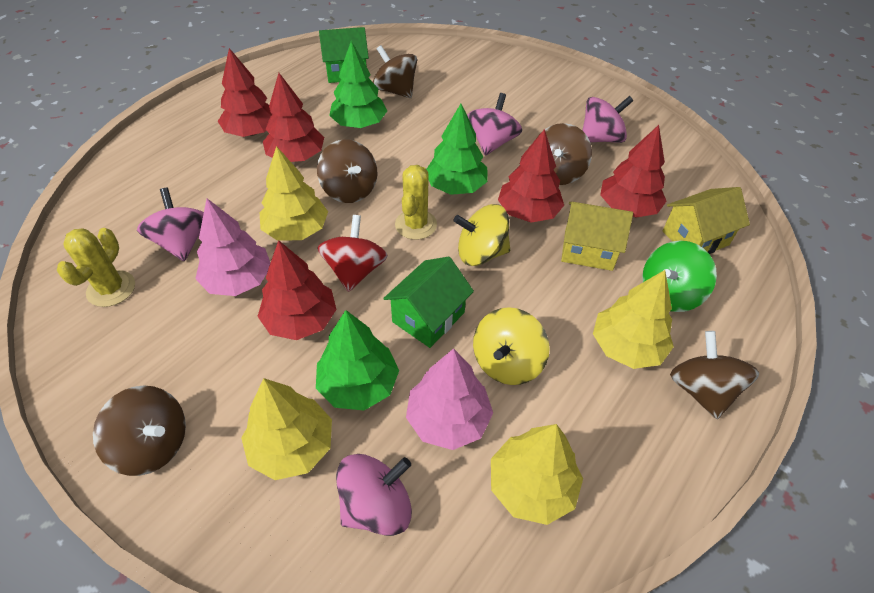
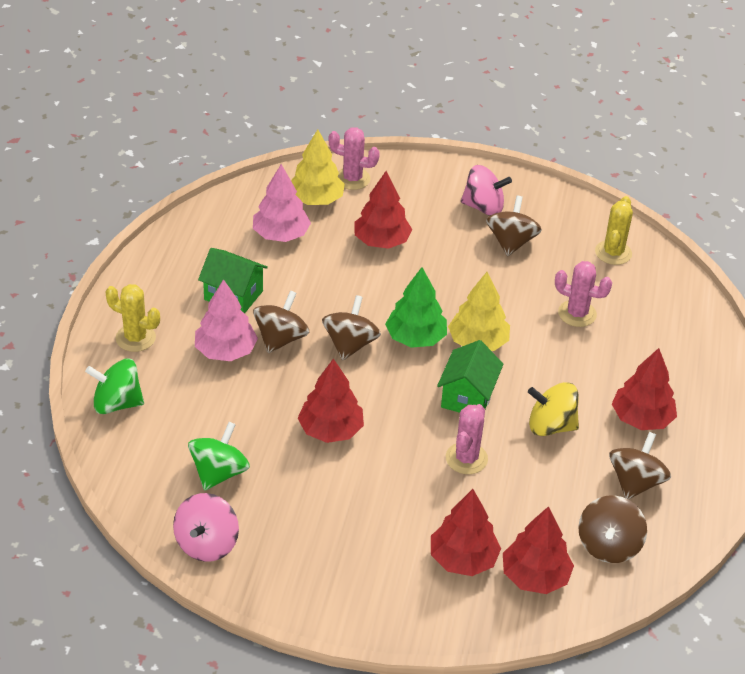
green spinning top: [642,241,717,312] = 1 -> [85,359,144,414] [188,422,250,491] = 2
green tree: [316,310,399,410] [329,41,387,128] [426,104,488,195] = 3 -> [385,267,447,348] = 1
pink cactus: none = 0 -> [329,127,380,190] [446,404,488,474] [555,261,612,327] = 3
pink spinning top: [137,188,204,261] [336,454,412,536] [467,93,522,156] [582,96,634,143] = 4 -> [173,493,239,562] [461,165,512,216] = 2
red spinning top: [317,215,388,292] = 1 -> none = 0
yellow house: [561,202,633,271] [663,187,750,254] = 2 -> none = 0
yellow spinning top: [453,204,510,266] [473,307,550,385] = 2 -> [528,382,579,436] = 1
yellow tree: [241,378,332,480] [260,146,328,241] [491,424,583,525] [593,270,674,369] = 4 -> [291,129,345,205] [448,272,510,351] = 2

